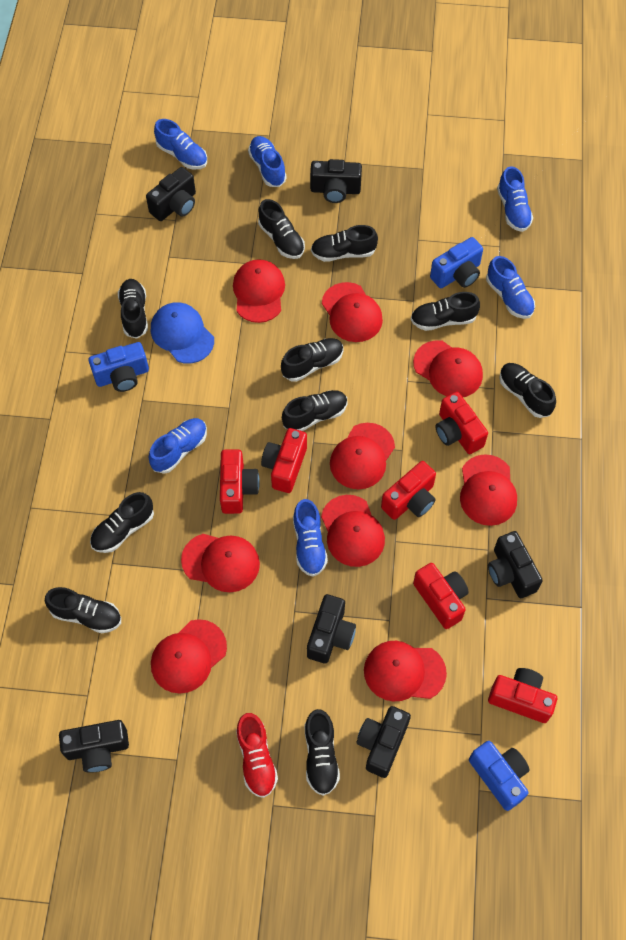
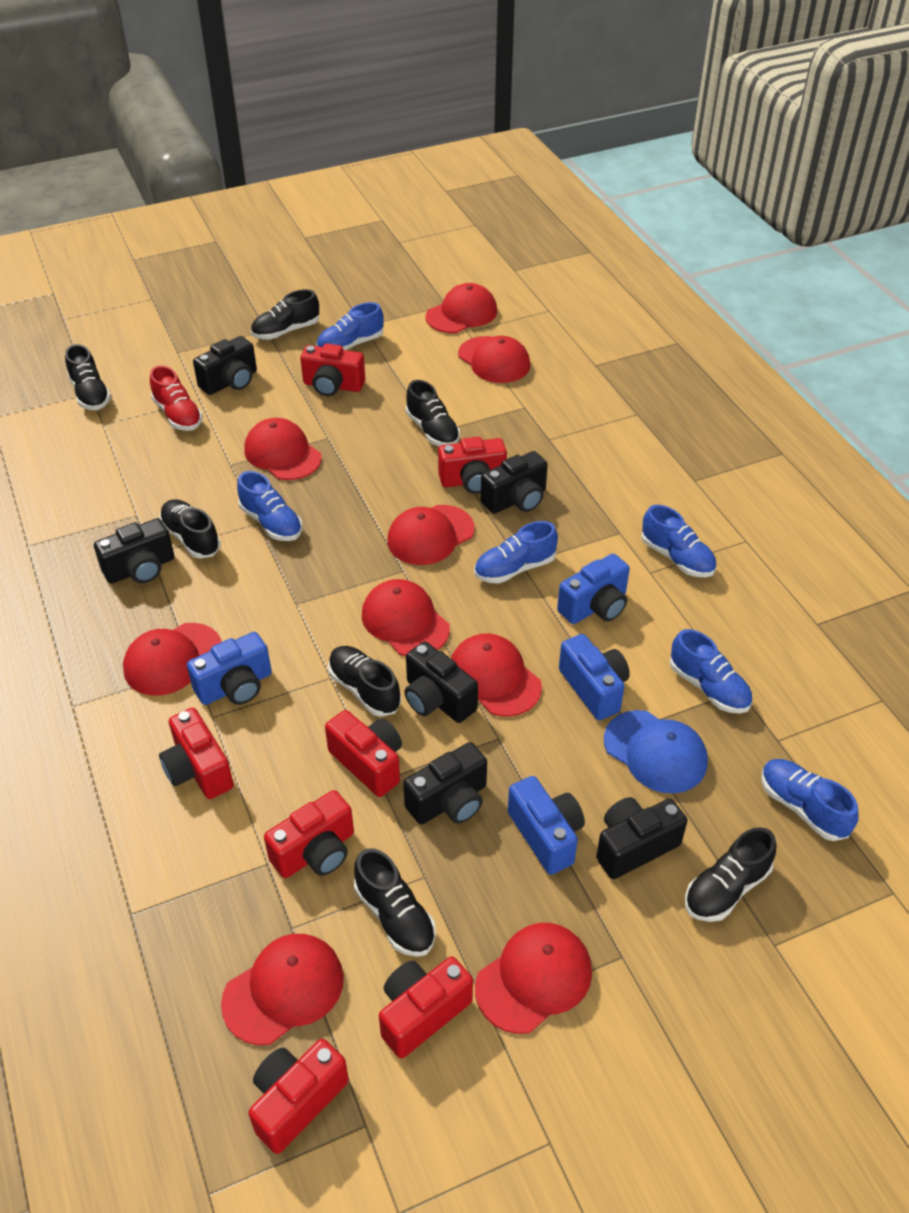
black shoe: [45,587,121,633] [90,492,154,553] [118,279,148,339] [258,199,305,259] [281,338,344,382] [282,390,347,431] [305,709,340,796] [311,225,378,262] [411,292,480,331] [499,363,556,418] = 10 -> [65,344,111,410] [159,499,221,558] [251,289,319,339] [328,646,401,717] [354,848,436,957] [406,380,460,446] [685,827,777,922] = 7
blue camera: [88,342,149,392] [430,237,483,288] [469,741,529,811] = 3 -> [187,632,272,705] [508,776,585,875] [557,554,630,624] [559,634,630,720] = 4
red camera: [220,449,260,514] [261,428,307,493] [381,461,436,520] [413,563,469,629] [435,392,488,454] [488,668,557,723] = 6 -> [159,708,234,799] [248,1039,349,1154] [264,790,354,878] [300,344,365,396] [325,710,402,797] [379,957,473,1059] [438,437,507,494] = 7

